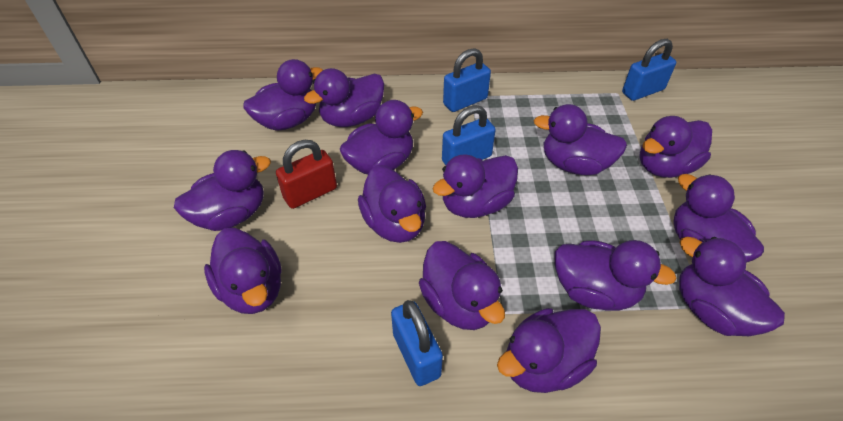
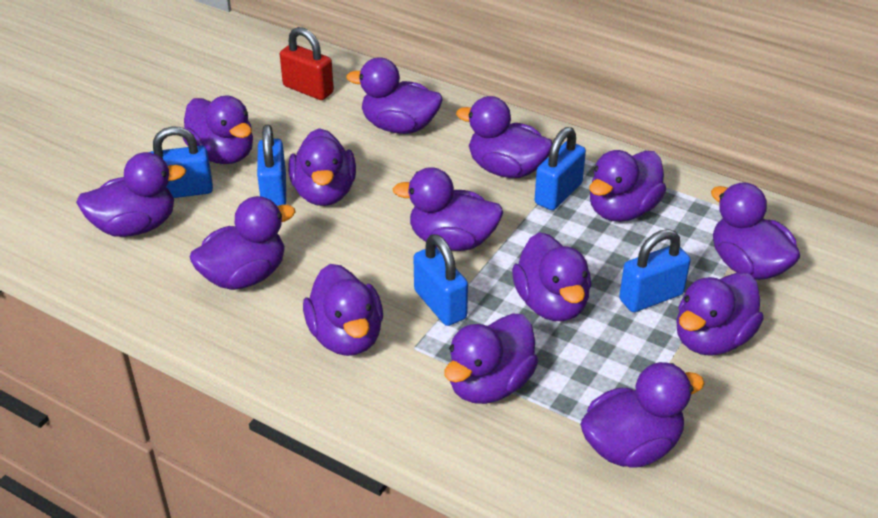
blue padlock: [391,300,443,386] [442,105,496,165] [443,48,491,112] [622,39,676,101] = 4 -> [150,126,213,198] [257,124,286,206] [413,234,468,326] [535,127,586,210] [619,229,691,312] = 5

